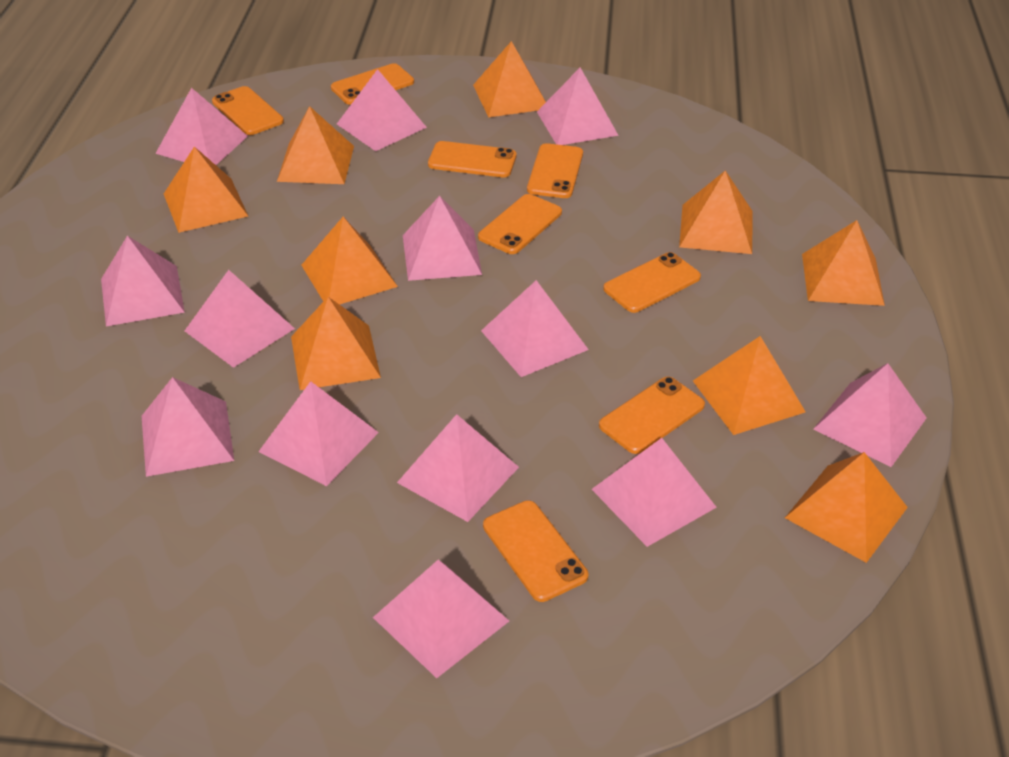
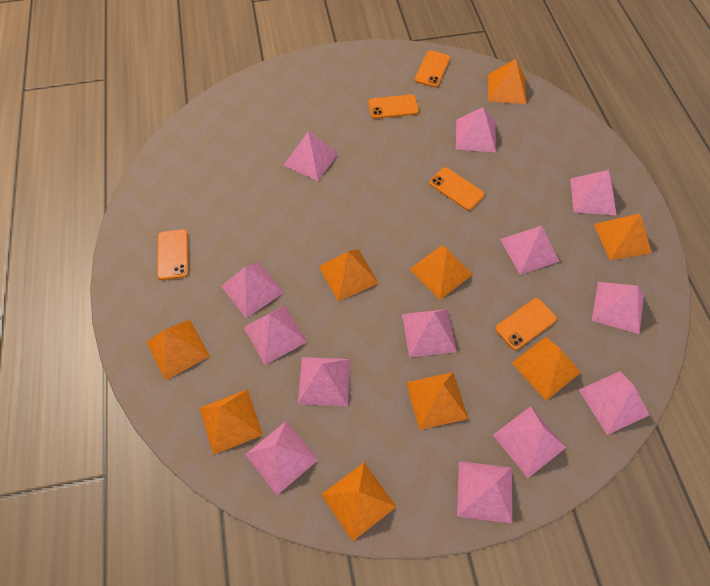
orange phone: [212,86,284,135] [331,63,414,105] [428,141,516,177] [478,194,562,254] [483,500,588,602] [527,143,583,198] [599,377,705,454] [603,252,701,313] = 8 -> [157,229,188,280] [368,94,419,119] [415,50,450,87] [429,167,484,210] [495,298,557,350] = 5

